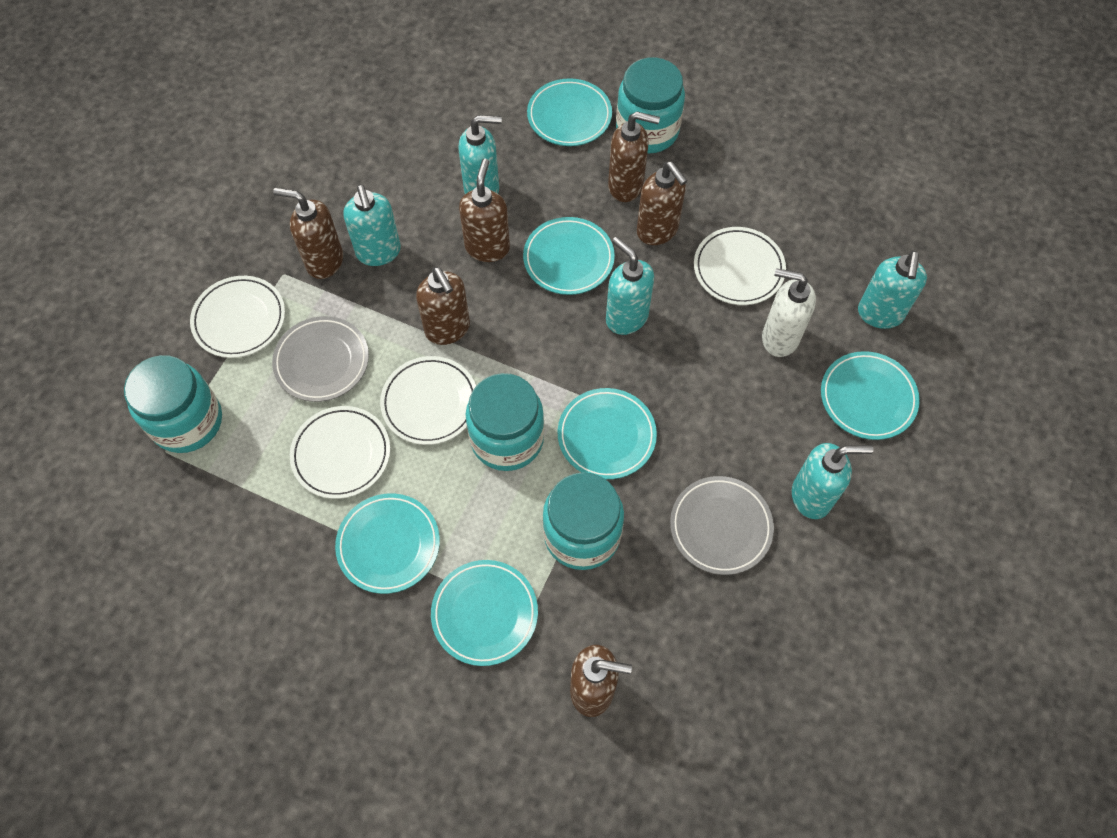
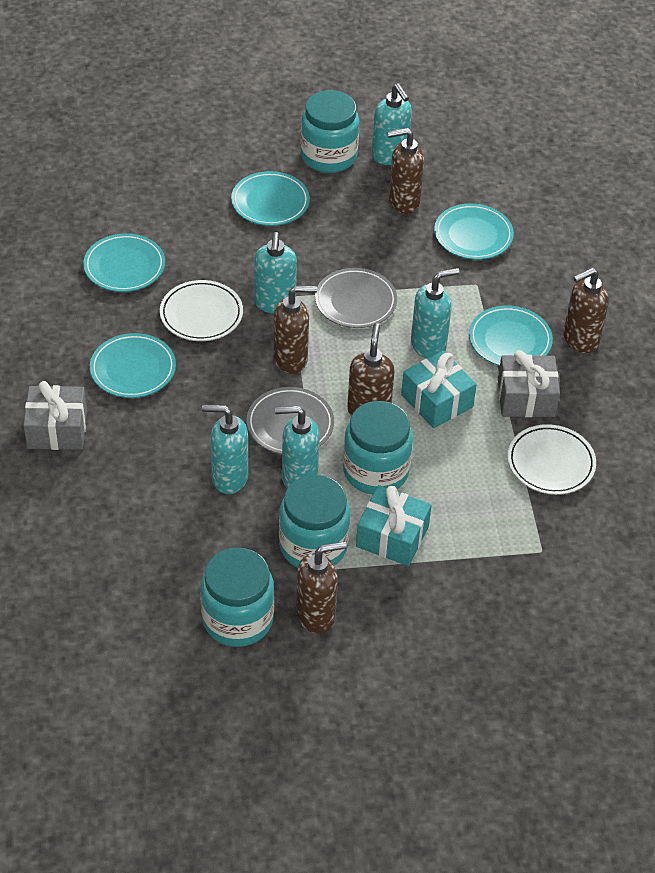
brown soap dispenser: [273,188,343,279] [416,267,470,345] [459,158,510,262] [570,645,632,717] [608,111,660,202] [637,162,687,245] = 6 -> [273,285,317,374] [296,541,347,634] [347,323,395,416] [388,128,424,214] [563,268,609,353] = 5
grey gift: none = 0 -> [23,381,87,450] [498,350,560,417] = 2
turquoise gift: none = 0 -> [356,485,432,566] [401,351,477,428] = 2
turquoise plate: [335,493,440,594] [431,560,538,666] [523,217,615,295] [527,78,612,146] [558,388,657,479] [821,351,920,440] = 6 -> [83,233,165,292] [90,333,176,398] [231,171,310,226] [434,203,514,260] [469,306,553,366] = 5
white plate: [190,276,285,358] [290,406,390,499] [380,356,476,445] [694,227,786,305] = 4 -> [160,280,243,341] [508,424,596,495] = 2
white soap dispenser: [762,268,816,357] = 1 -> none = 0

